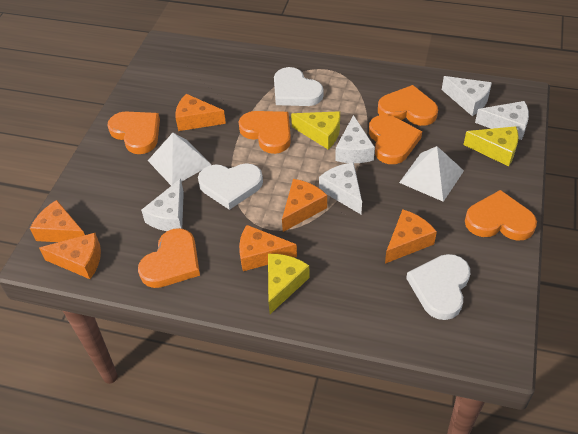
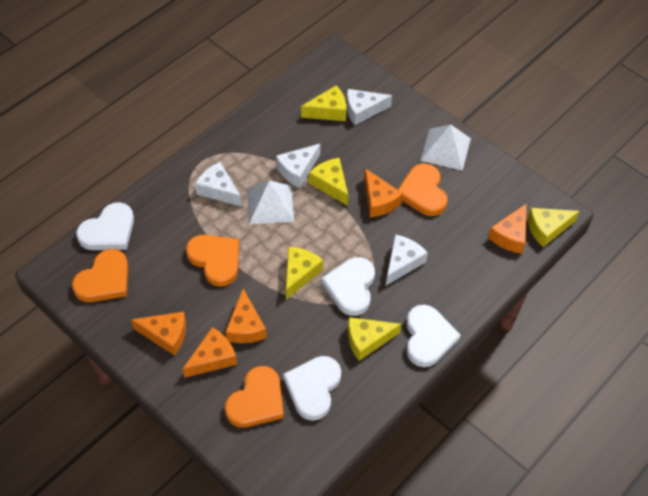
orange cheese: [30,200,85,242] [39,233,101,279] [175,94,226,131] [239,225,297,271] [282,179,327,232] [385,209,437,264] = 6 -> [131,312,186,356] [183,327,237,378] [225,289,267,343] [364,169,403,217] [488,203,527,254] = 5
orange heart: [108,111,160,154] [138,228,200,288] [239,111,291,154] [369,115,422,164] [378,85,438,126] [465,190,537,241] = 6 -> [72,249,128,302] [186,235,239,287] [225,366,284,428] [398,164,448,216] = 4
white cheese: [141,179,184,231] [319,162,362,214] [335,115,375,163] [442,76,492,116] [475,101,529,140] = 5 -> [195,162,242,207] [276,144,321,188] [347,89,392,125] [386,234,428,285] = 4
white heart: [198,163,263,210] [274,67,324,106] [406,254,470,320] = 3 -> [76,202,134,250] [283,356,341,421] [321,257,375,316] [406,305,461,367] = 4
yellow cheese: [268,254,310,314] [291,111,340,149] [463,126,519,166] = 3 -> [286,247,323,300] [301,86,347,121] [309,158,349,206] [348,317,402,361] [527,208,580,247] = 5

